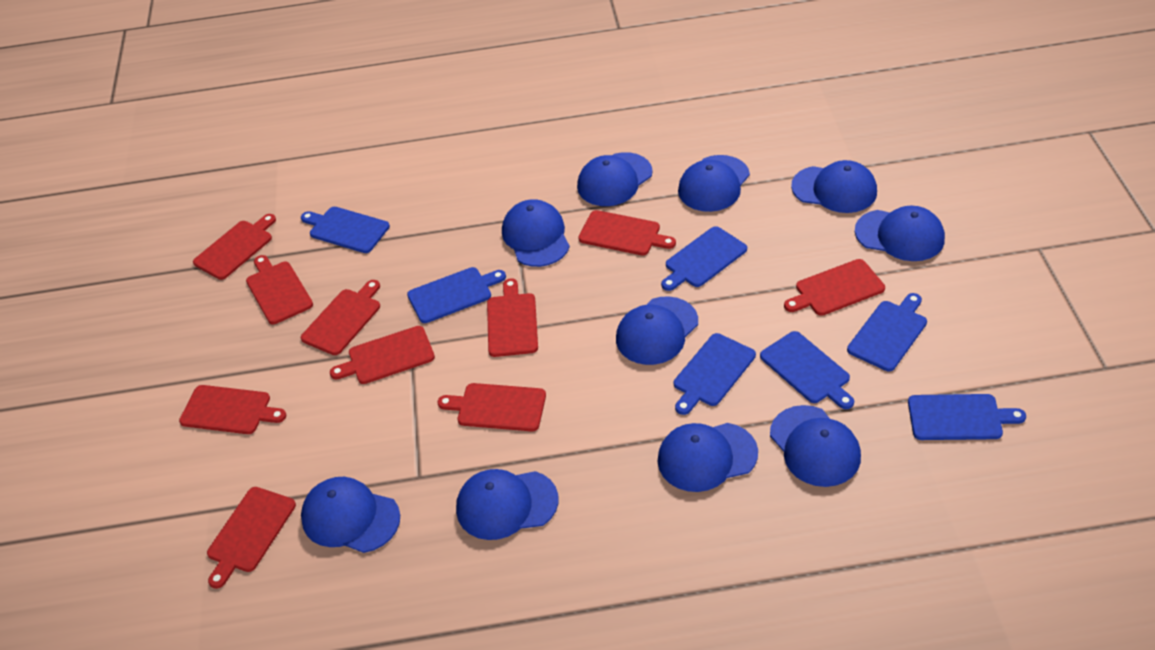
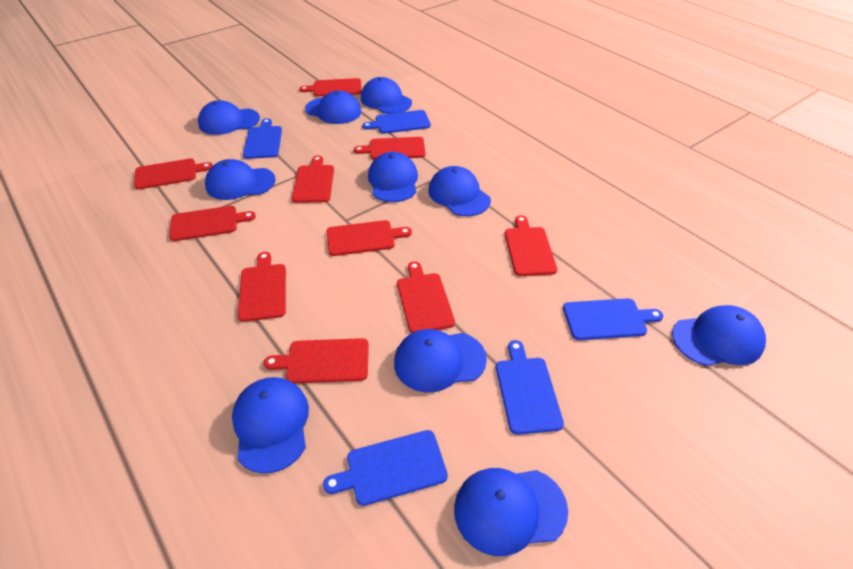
blue cutting board: [301,207,390,253] [407,267,506,323] [661,226,747,291] [674,333,756,415] [760,331,854,409] [847,293,927,371] [908,394,1026,440] = 7 -> [243,118,282,159] [323,430,448,506] [362,110,431,134] [496,340,564,435] [563,298,663,340] = 5

